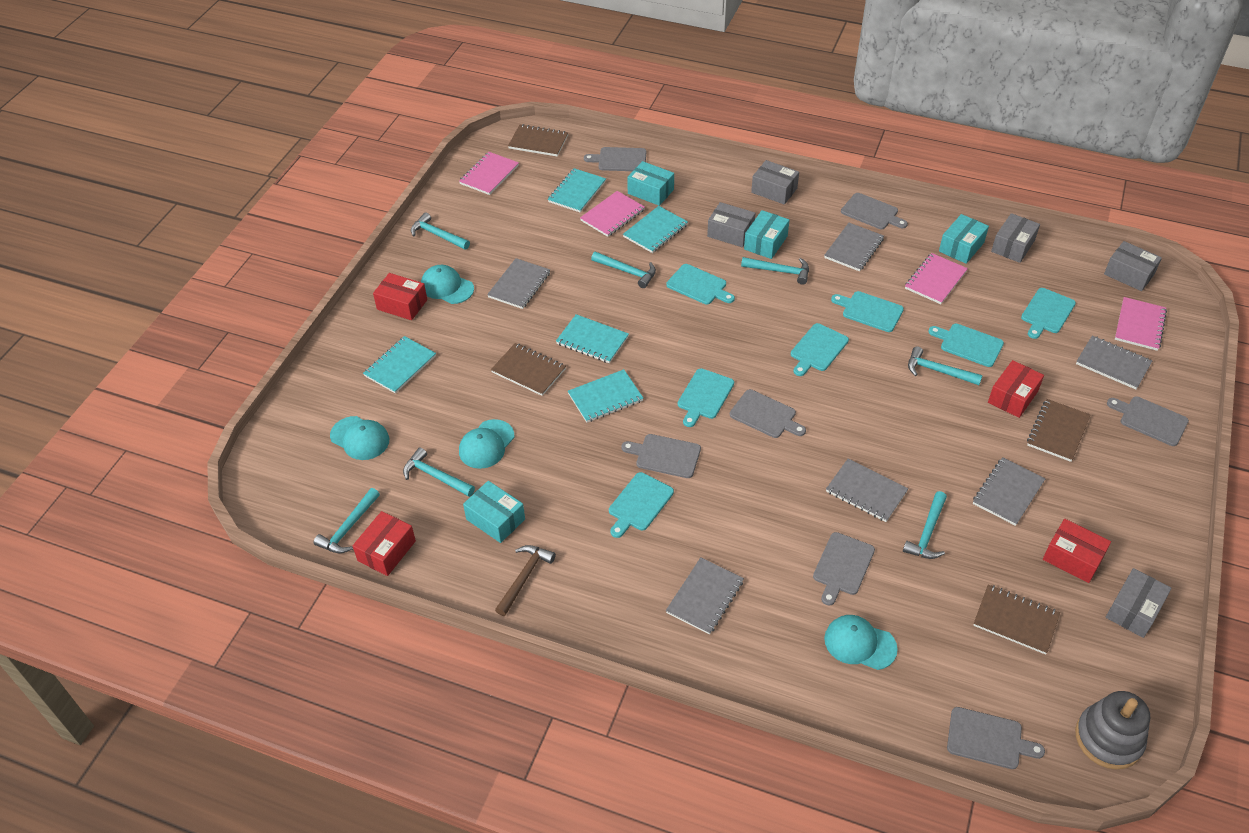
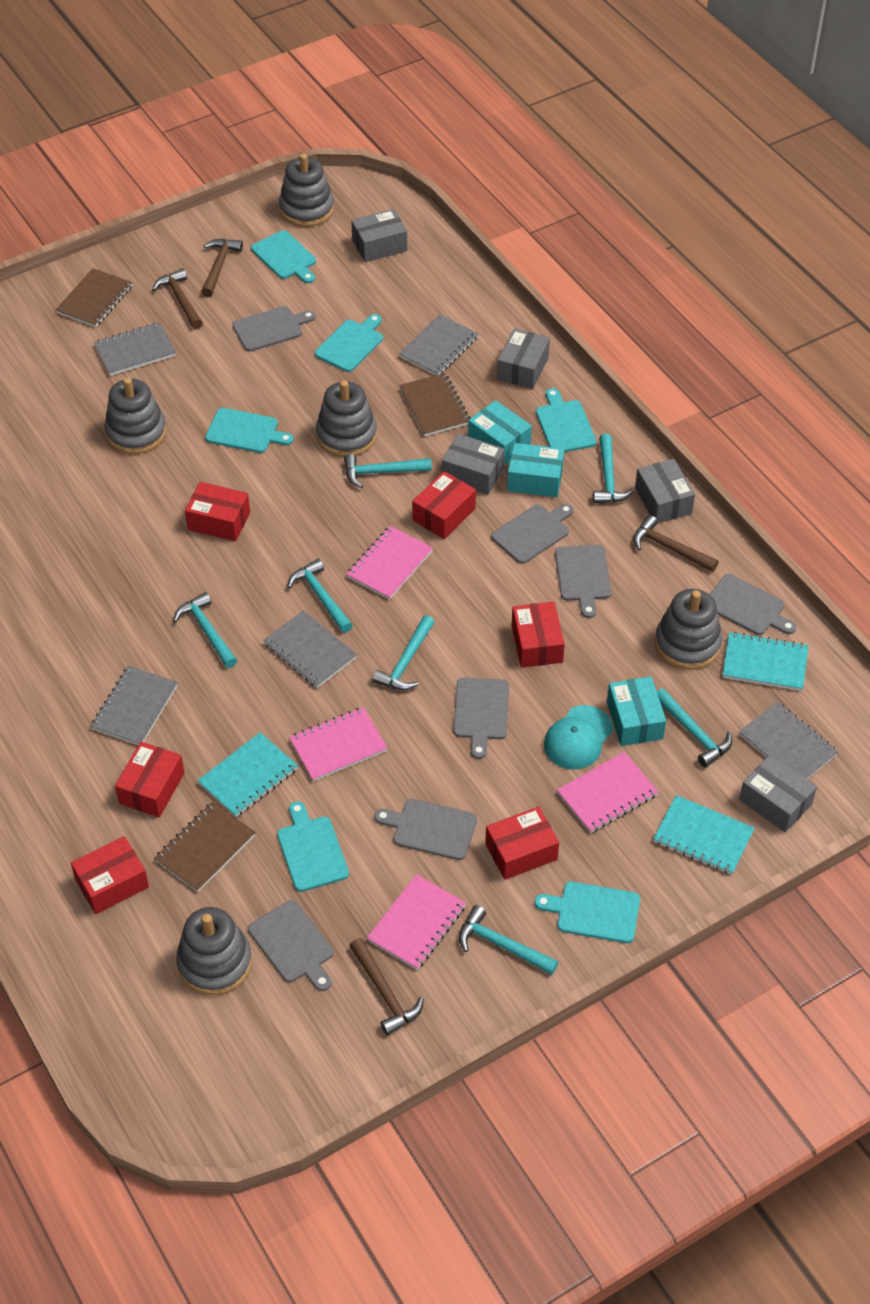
brown hammer: [495,545,556,616] = 1 -> [152,268,203,329] [201,239,243,297] [349,938,424,1035] [633,515,719,572] = 4
brown notebook: [491,343,566,396] [508,124,568,157] [973,584,1060,655] [1027,399,1090,462] = 4 -> [56,268,132,327] [154,801,256,892] [399,373,470,436] = 3
grey notebook: [487,258,550,309] [666,557,744,635] [824,223,884,271] [826,459,908,522] [973,457,1046,526] [1076,336,1152,389] = 6 -> [91,666,178,745] [94,322,176,376] [263,610,357,688] [399,314,478,375] [739,701,838,779] = 5
grey stacking toy: [1075,691,1150,769] = 1 -> [104,377,167,454] [176,907,252,995] [279,153,334,227] [316,380,377,457] [655,589,722,669] = 5
red box: [353,511,416,576] [373,273,427,320] [988,360,1044,418] [1043,519,1111,583] = 4 -> [71,836,149,914] [115,742,185,817] [185,482,250,541] [412,471,476,539] [485,806,559,880] [512,602,565,668] = 6
turquoise box: [463,481,525,543] [627,161,674,206] [744,210,789,259] [939,214,989,264] = 4 -> [468,400,532,465] [507,443,564,497] [607,676,666,746] = 3
turquoise cap: [330,416,389,460] [421,265,474,304] [459,419,514,469] [824,615,898,670] = 4 -> [544,705,613,769] = 1
turquoise cutting board: [609,472,674,538] [666,264,735,305] [678,368,734,427] [791,323,849,376] [831,291,904,332] [928,324,1004,367] [1021,288,1076,339] = 7 -> [205,408,294,453] [251,230,316,283] [277,801,349,892] [315,314,383,372] [535,881,640,943] [536,388,597,452] = 6
turquoise notebook: [363,336,436,394] [548,168,606,213] [556,314,629,363] [568,369,643,423] [623,206,688,253] = 5 -> [197,732,298,817] [653,795,755,875] [723,632,808,691] = 3

